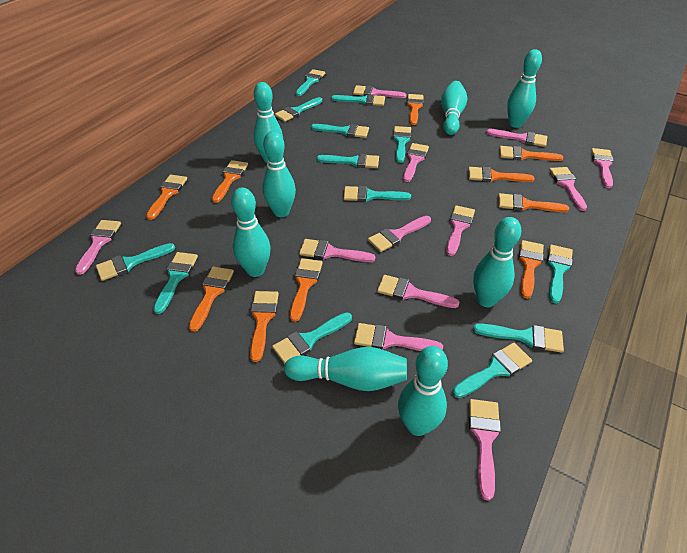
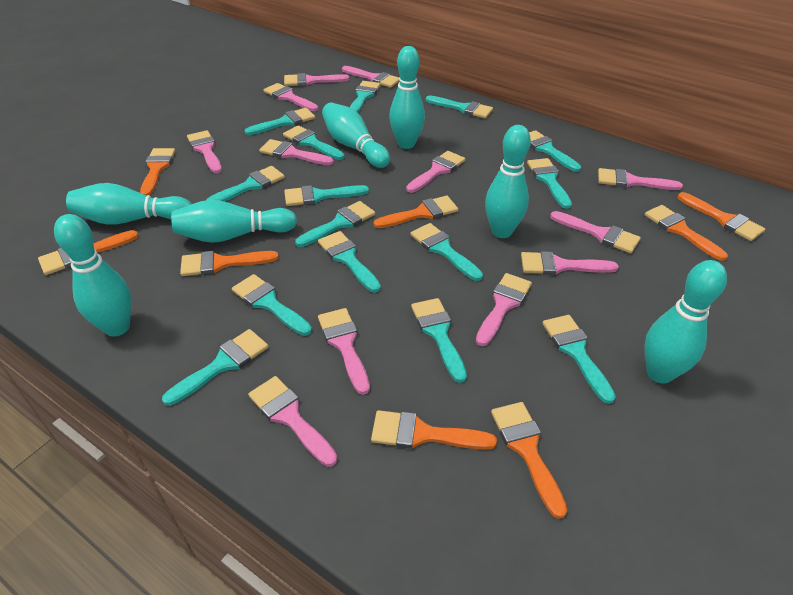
orange brush: [146,174,187,220] [189,266,234,332] [212,160,248,203] [250,291,279,362] [290,258,323,322] [407,94,424,125] [468,167,535,182] [498,193,569,212] [500,146,563,161] [518,240,544,299] = 10 -> [38,230,139,275] [140,148,175,196] [180,251,279,276] [371,410,497,450] [374,196,458,228] [491,402,568,519] [645,205,728,261] [678,192,765,241] = 8
turquoise bowling pin: [231,187,271,277] [253,82,283,163] [262,131,296,217] [284,347,407,391] [398,346,448,436] [441,81,467,135] [473,217,521,307] [507,49,542,128] = 8 -> [54,214,132,337] [66,183,192,225] [171,200,297,243] [322,102,390,168] [389,46,425,149] [485,125,531,238] [644,260,727,384] = 7
turquoise brush: [96,243,175,281] [153,252,198,314] [272,312,352,364] [274,97,322,122] [296,69,325,96] [311,124,369,138] [317,153,379,168] [331,94,385,106] [344,186,411,202] [393,126,411,163] [453,343,532,398] [473,323,564,353] [547,245,573,304] = 13 -> [162,329,269,406] [206,166,285,202] [232,274,312,336] [244,108,315,135] [283,125,345,160] [284,185,369,206] [295,201,375,247] [318,231,381,293] [350,81,380,113] [410,223,483,281] [411,298,467,383] [426,95,493,118] [527,158,572,209] [529,130,581,172] [542,315,616,404] = 15

